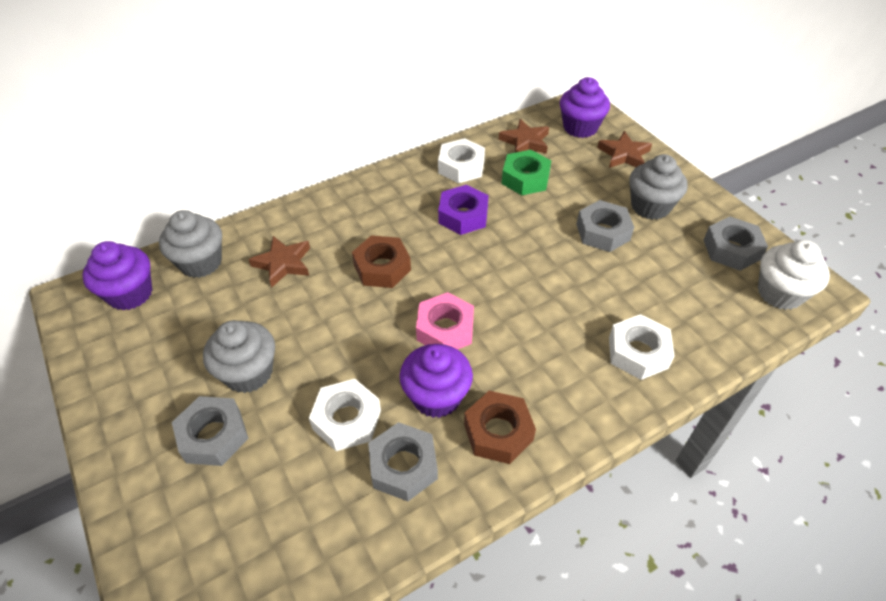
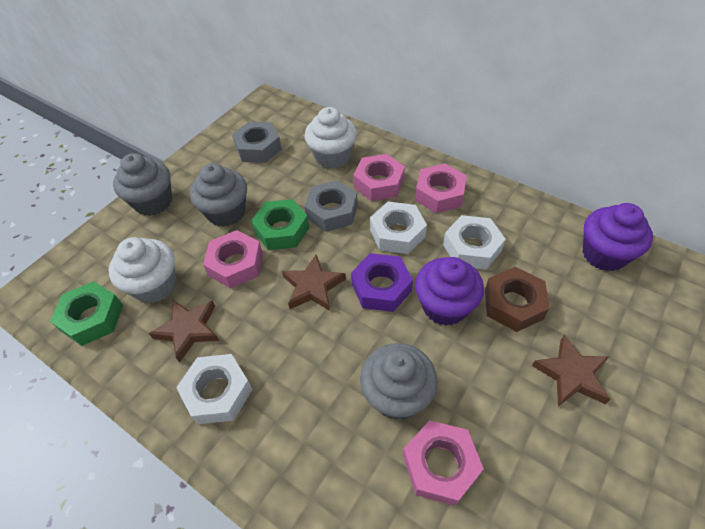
brown nut: [352,235,411,288] [464,391,536,464] = 2 -> [485,267,550,332] = 1
green nut: [502,150,551,195] = 1 -> [50,281,123,346] [251,199,310,250] = 2
grey nut: [172,396,249,466] [368,422,438,501] [576,200,634,252] [704,217,768,271] = 4 -> [232,122,282,163] [304,180,358,232] = 2
pink nut: [416,292,474,350] = 1 -> [203,230,263,288] [353,154,405,201] [403,420,484,506] [415,163,467,213] = 4
purple cupcake: [82,241,152,310] [400,344,473,418] [560,77,610,138] = 3 -> [415,257,484,326] [582,203,653,271] = 2
white cupcake: [758,240,830,310] = 1 -> [109,237,176,303] [305,107,357,169] = 2

